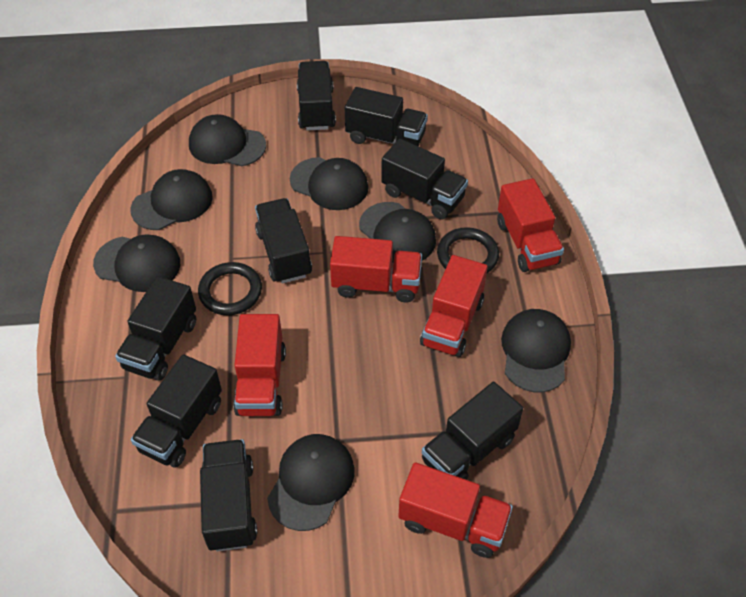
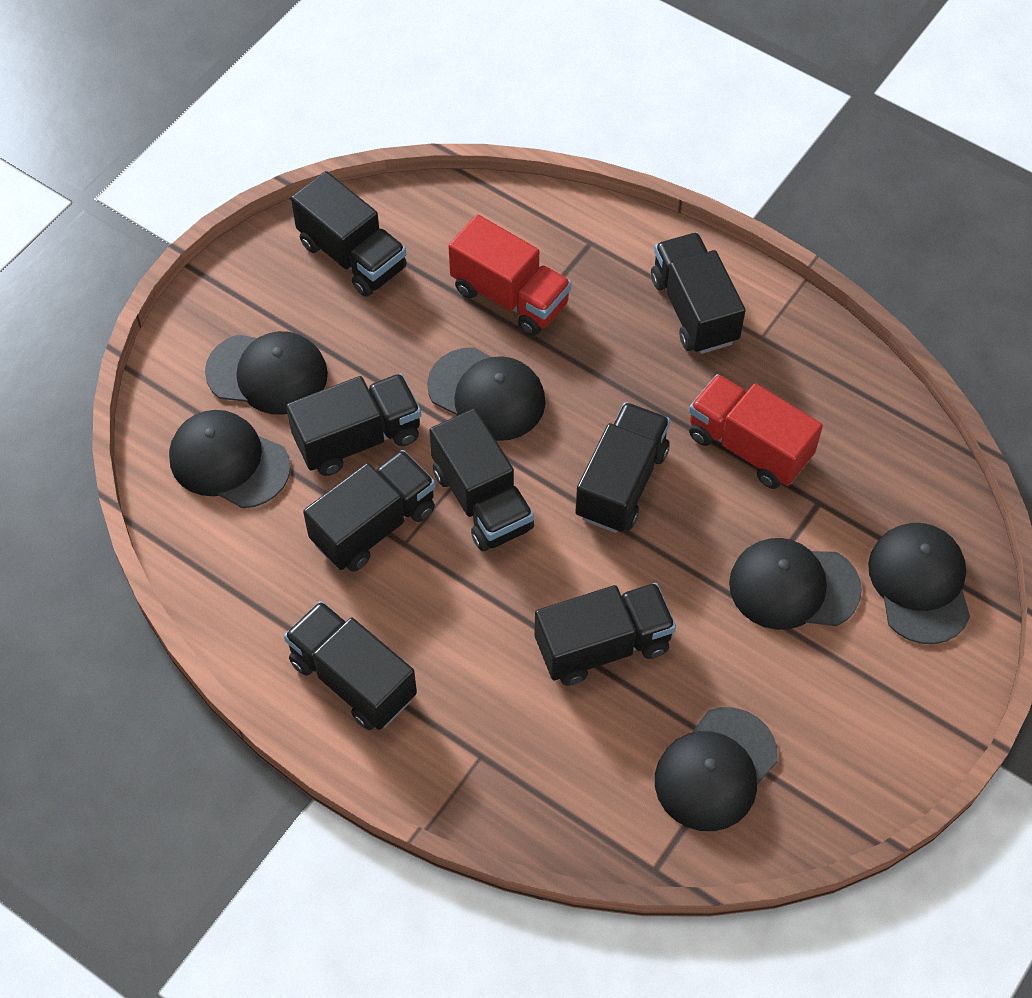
black cap: [93,234,180,292] [131,169,213,230] [189,114,266,166] [267,434,355,531] [290,157,369,210] [359,202,436,263] [501,309,571,392] = 7 -> [169,410,291,508] [205,331,328,415] [427,347,546,441] [655,707,778,831] [729,538,862,630] [868,523,970,644] = 6
black ring: [198,262,262,315] [437,227,499,273] = 2 -> none = 0
red truck: [233,314,286,416] [330,236,422,302] [398,462,513,558] [420,255,488,357] [497,178,564,272] = 5 -> [448,214,572,336] [689,374,823,489] = 2

